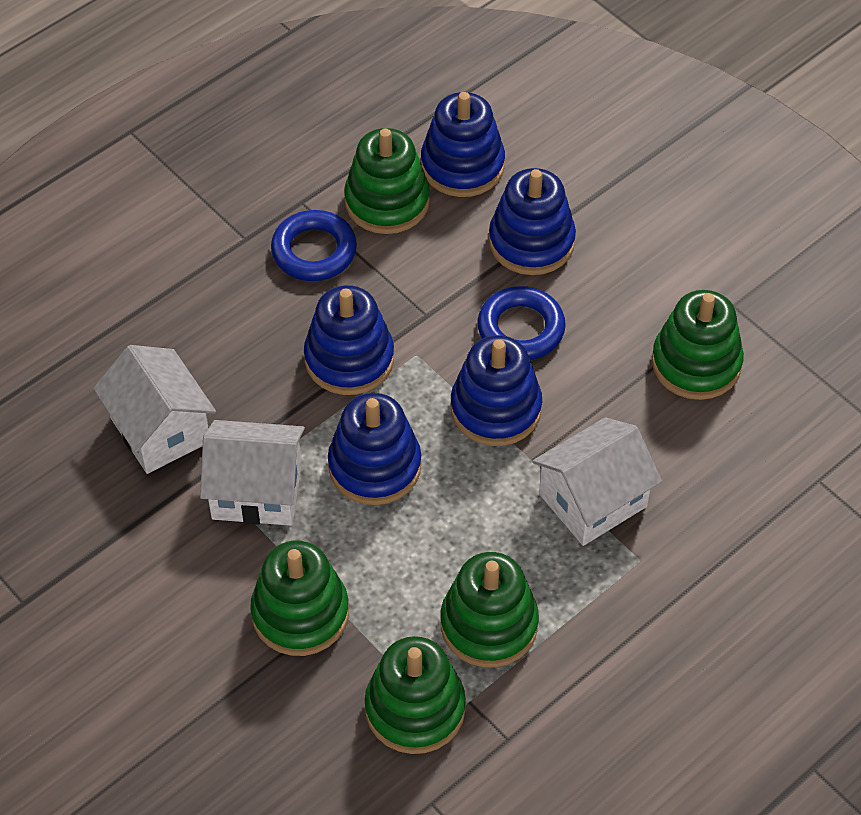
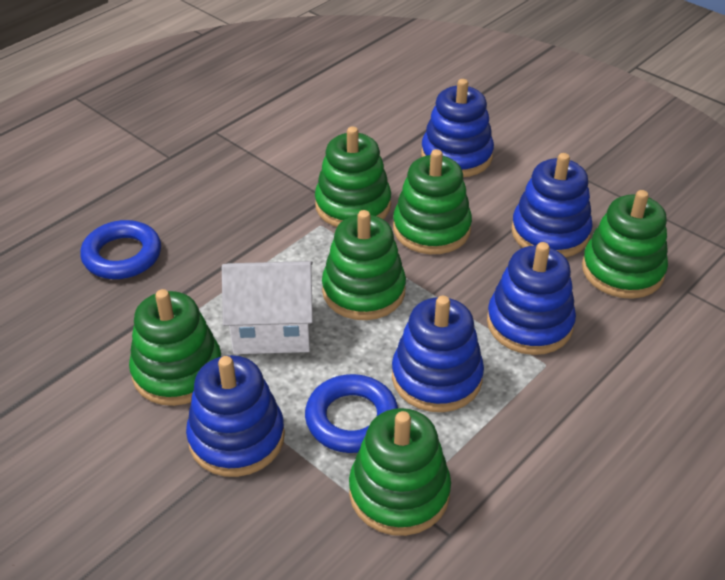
green stacking toy: [250,541,349,656] [344,128,430,234] [365,636,466,754] [441,552,539,667] [652,290,744,400] = 5 -> [129,289,221,406] [315,126,391,227] [322,210,406,320] [349,408,451,536] [393,149,472,254] [582,190,668,299] = 6
white house: [93,345,216,474] [200,420,305,526] [532,417,662,546] = 3 -> [222,261,313,354] = 1

